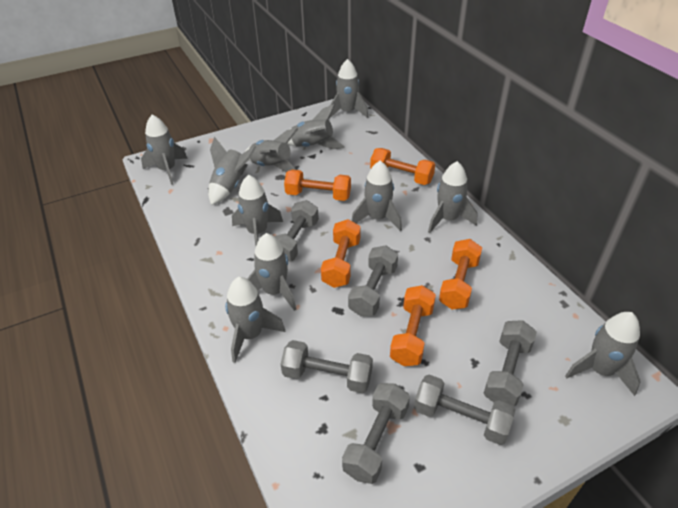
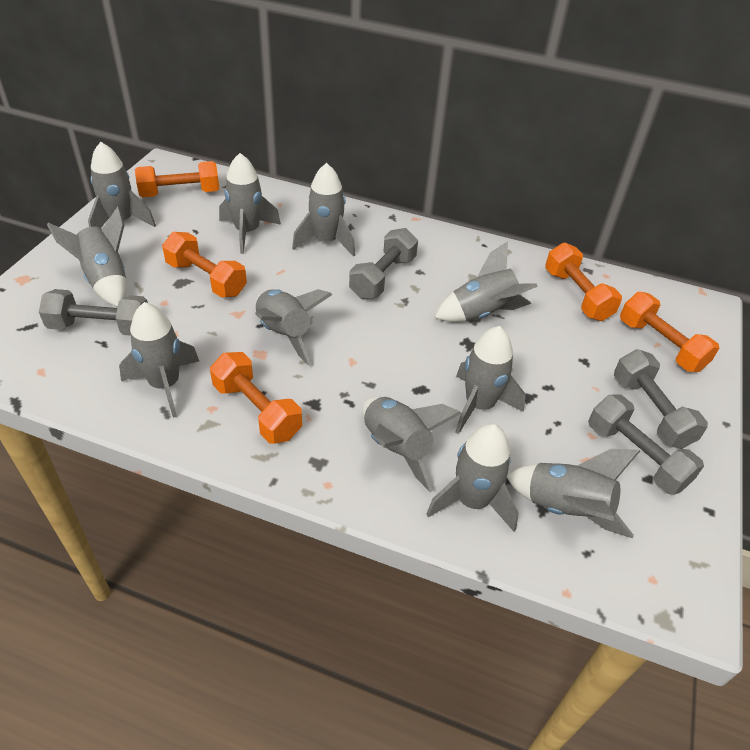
grey dumbbell: [274,200,319,261] [281,340,373,393] [342,383,410,484] [348,245,398,316] [414,374,515,445] [484,320,537,407] = 6 -> [39,289,148,336] [349,228,418,299] [588,394,704,495] [614,349,708,449] = 4

